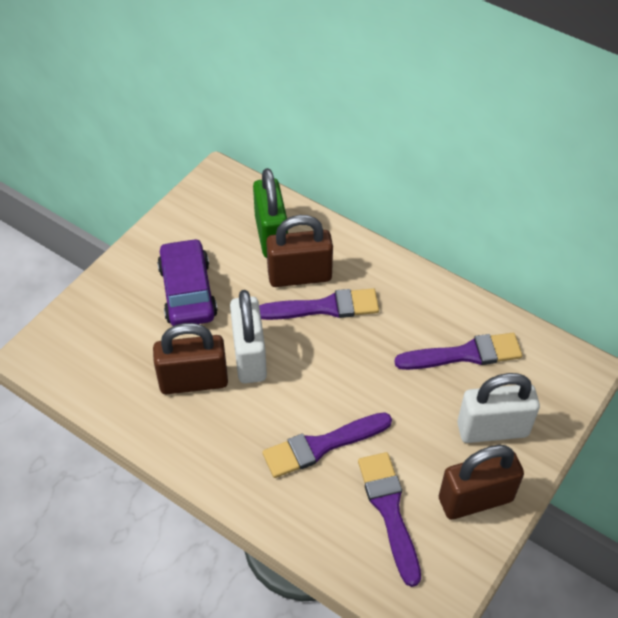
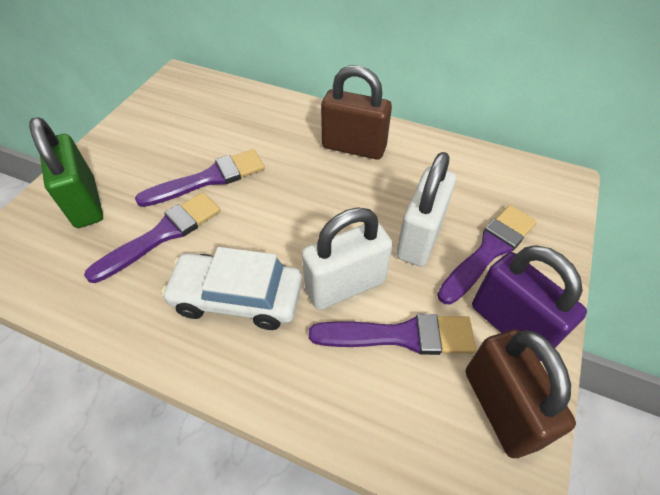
brown padlock: [153,323,228,394] [266,215,333,287] [439,445,524,520] = 3 -> [321,65,392,159] [466,330,576,458] = 2
purple car: [157,238,218,326] = 1 -> none = 0
purple padlock: none = 0 -> [472,245,587,361] = 1
white car: none = 0 -> [161,247,302,330] = 1

